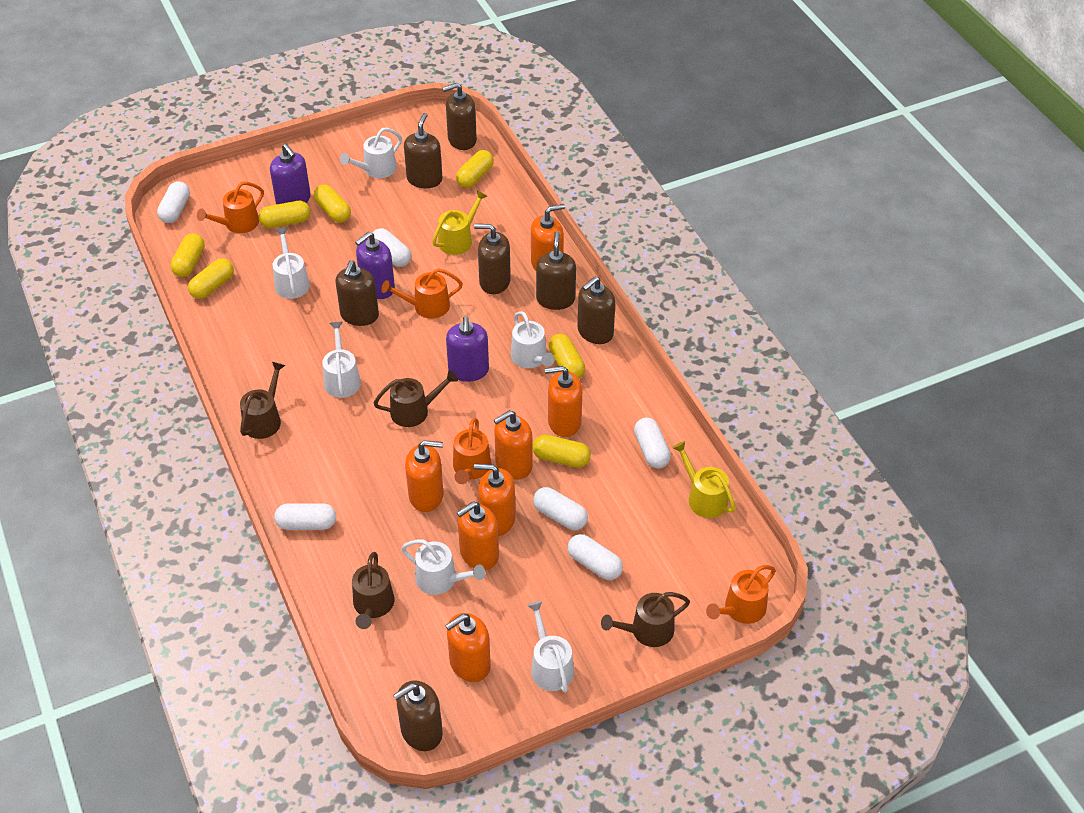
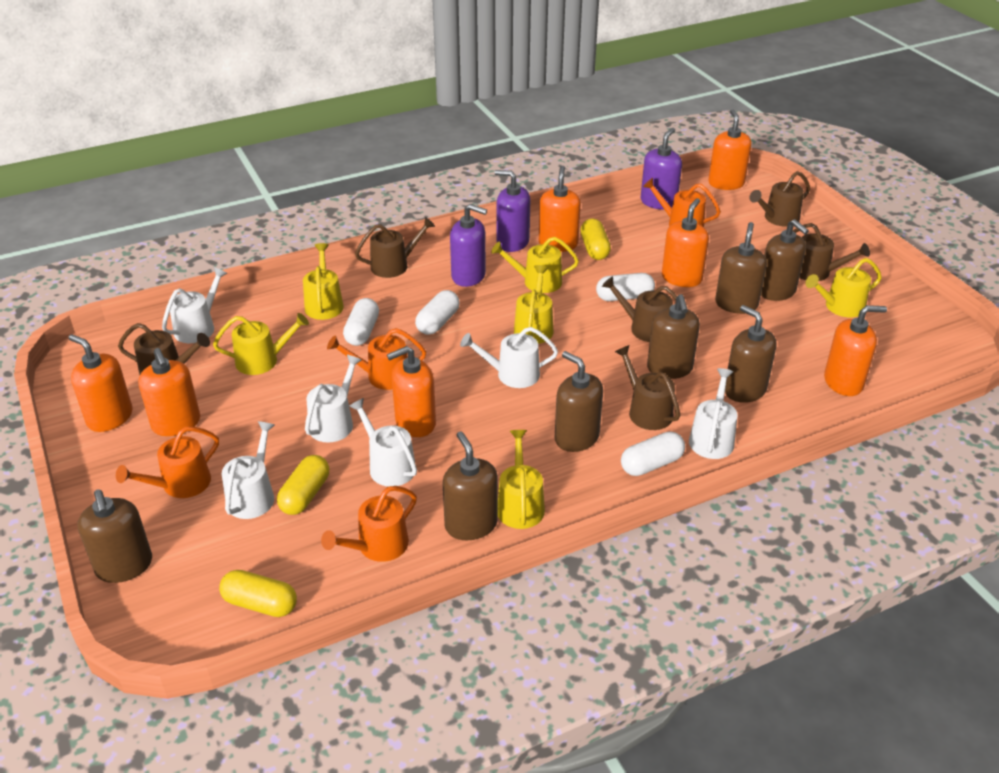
brown watering can: [240,362,285,439] [352,552,394,629] [374,370,458,427] [601,592,690,647] = 4 -> [118,323,210,375] [355,217,435,278] [602,276,677,342] [615,345,680,430] [749,171,810,227] [793,223,870,281] = 6
white capsule: [157,181,190,223] [274,503,336,530] [372,228,411,267] [533,487,588,530] [567,534,623,580] [634,418,671,468] = 6 -> [343,298,379,346] [415,290,460,335] [596,273,655,301] [621,431,685,476] = 4
yellow capsule: [170,233,205,277] [188,258,234,299] [259,201,311,228] [313,184,351,223] [456,150,494,188] [532,435,591,468] [548,334,585,379] = 7 -> [219,570,297,617] [277,455,329,515] [580,218,611,260] = 3
yellow watering can: [432,190,487,255] [672,441,736,518] = 2 -> [213,313,309,375] [303,243,344,320] [491,237,579,293] [498,430,545,529] [514,265,553,344] [805,258,882,317] = 6

